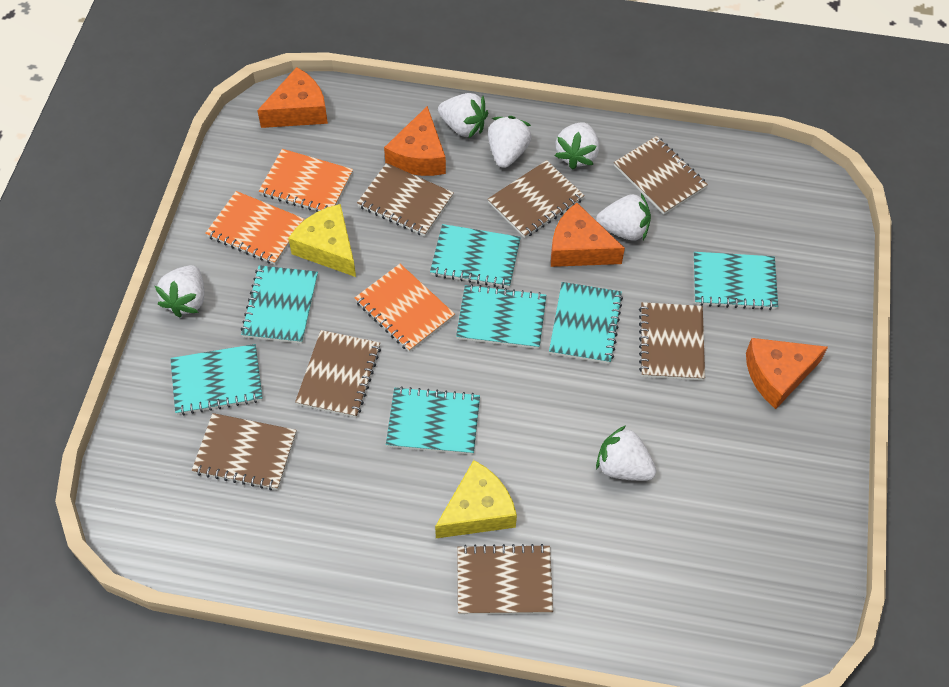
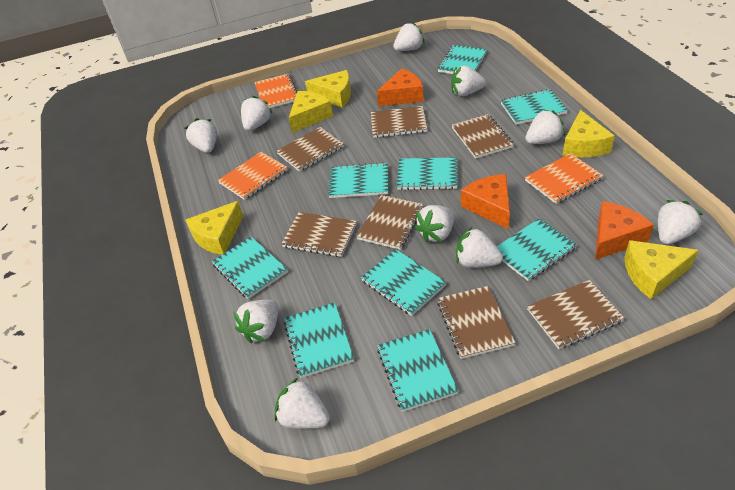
orange cheese: [257,67,328,128] [384,106,446,176] [551,203,625,267] [746,338,828,409] = 4 -> [377,68,424,106] [461,174,510,229] [595,201,654,260] = 3
turquoise notebook: [170,344,263,415] [241,265,318,344] [386,386,480,455] [430,224,521,288] [456,284,546,349] [549,282,623,364] [693,252,778,310] = 7 -> [212,237,288,299] [284,302,354,378] [328,163,388,198] [361,249,447,316] [377,329,459,412] [397,157,458,190] [438,45,487,74] [497,218,577,281] [501,89,568,125] = 9
white strawberry: [155,265,204,318] [438,93,488,139] [488,116,532,168] [555,122,599,170] [596,193,651,241] [596,425,656,481] = 6 -> [185,118,217,153] [233,300,278,343] [241,96,272,131] [274,378,330,429] [393,22,424,51] [414,205,454,243] [451,66,486,96] [456,227,503,268] [525,109,565,144] [658,200,703,244] = 10
yellow cheese: [288,204,356,277] [435,460,517,538] = 2 -> [186,201,243,255] [289,91,333,133] [305,70,351,108] [563,110,615,157] [624,240,699,299] = 5

